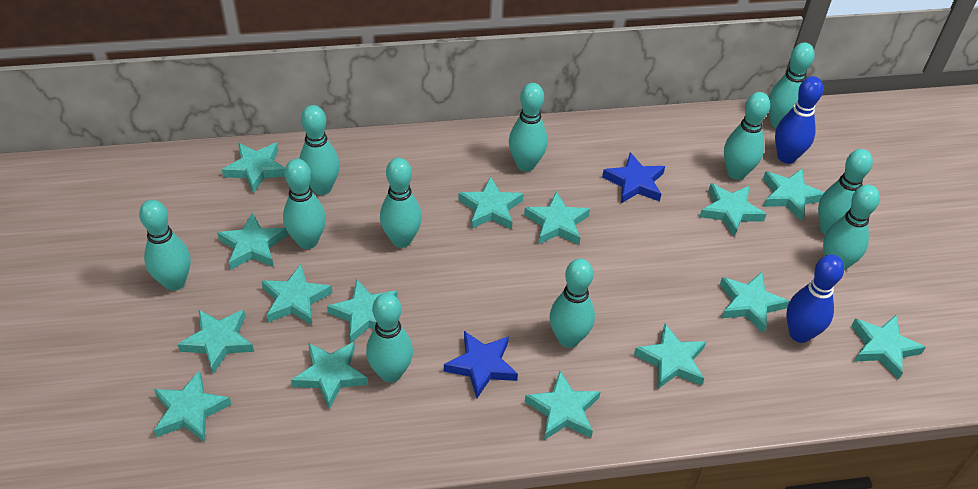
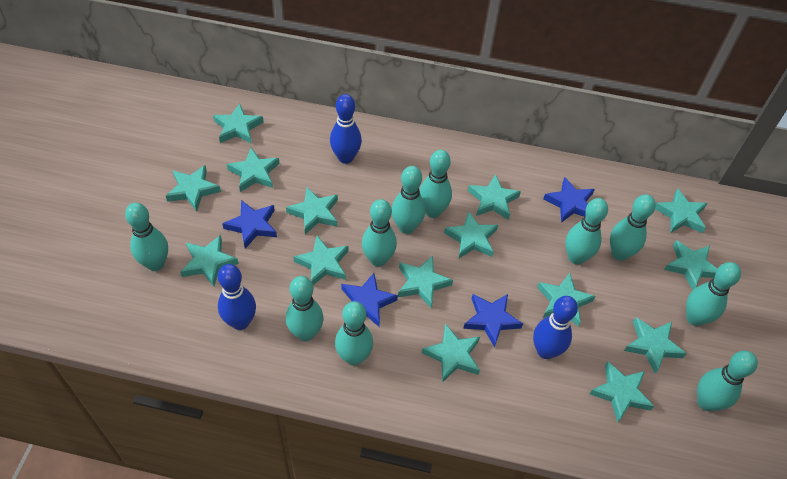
blue bowling pin: [775,76,824,164] [786,255,844,343] = 2 -> [218,264,256,330] [330,94,362,164] [533,296,578,359] = 3
blue star: [444,331,518,398] [602,152,665,203] = 2 -> [222,200,277,249] [341,273,398,327] [463,294,523,348] [543,177,595,223] = 4
turquoise bowling pin: [139,200,191,291] [283,159,326,249] [299,105,340,195] [366,293,413,382] [380,158,422,248] [509,83,548,172] [550,259,595,348] [724,92,770,180] [769,42,815,128] [818,149,873,234] [823,185,880,270] = 11 -> [125,203,168,271] [286,276,323,341] [335,301,373,366] [362,199,397,267] [392,166,425,234] [419,150,452,218] [565,198,608,265] [610,194,656,261] [686,262,741,326] [697,351,758,411] = 10

